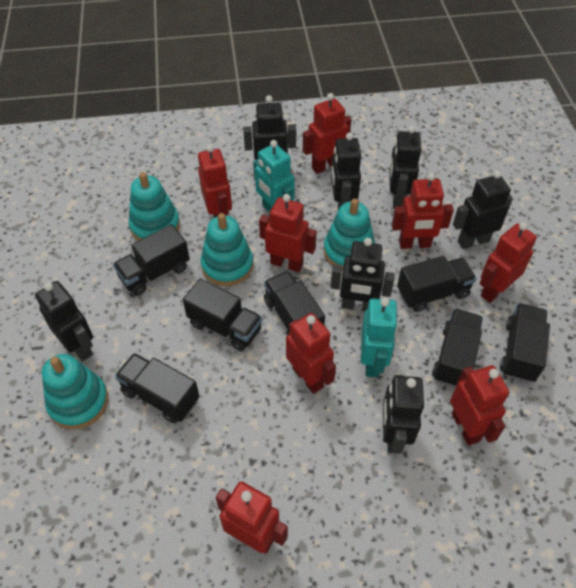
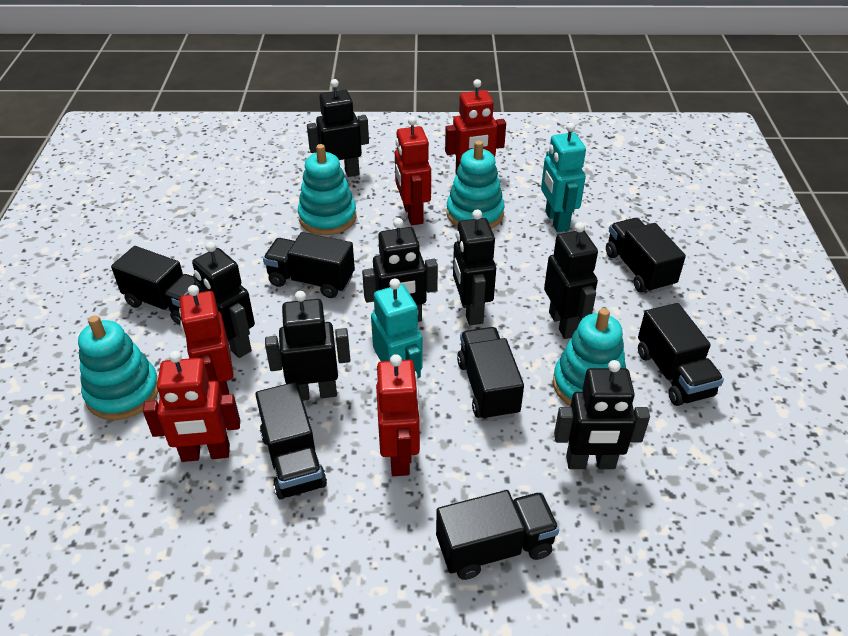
red robot: [198,144,232,218] [216,482,288,553] [259,194,317,272] [286,313,336,394] [303,93,351,174] [392,173,454,249] [450,365,509,445] [480,222,537,303] = 8 -> [143,351,240,462] [179,285,234,395] [376,354,420,476] [395,116,431,225] [445,79,506,175] = 5

